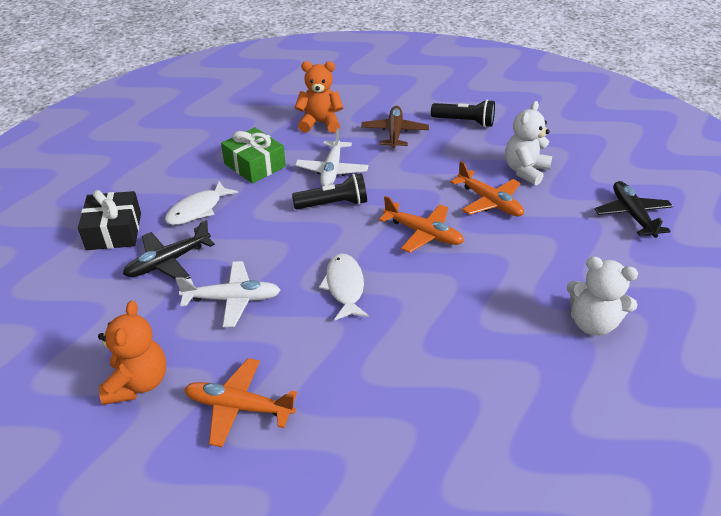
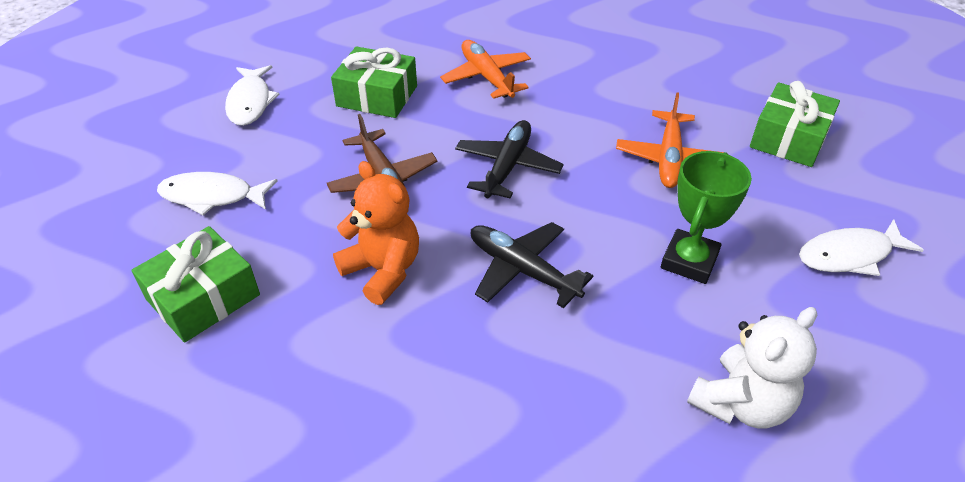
black flashlight: [292,173,367,209] [431,99,495,127] = 2 -> none = 0
black gift: [78,190,141,250] = 1 -> none = 0
green gift: [221,127,286,184] = 1 -> [131,226,260,343] [331,46,417,118] [750,81,840,167] = 3
green trophy: none = 0 -> [661,151,752,284] = 1
orange plane: [184,358,297,447] [379,196,464,253] [451,161,524,217] = 3 -> [440,40,531,99] [616,92,724,188] = 2
orange teddy bear: [98,301,166,405] [295,61,343,133] = 2 -> [333,161,419,305] = 1
white fish: [165,181,238,225] [319,253,369,321] = 2 -> [157,172,277,215] [225,65,279,126] [799,219,924,276] = 3
white plane: [176,261,281,327] [295,128,368,187] = 2 -> none = 0
white teddy bear: [505,101,552,186] [567,256,638,336] = 2 -> [687,307,818,428] = 1

